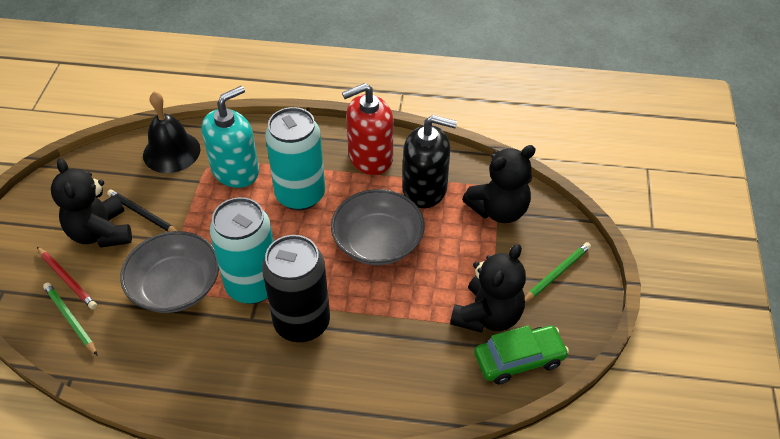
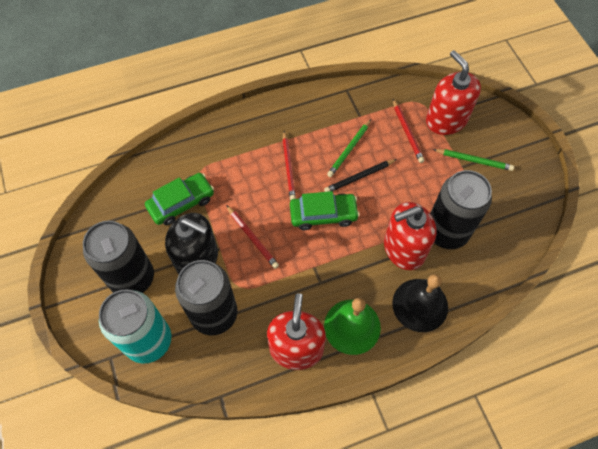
black can: [262,235,330,342] = 1 -> [83,221,154,293] [175,260,237,335] [430,170,492,249] = 3
black teddy bear: [51,158,132,248] [450,244,526,333] [462,145,536,223] = 3 -> none = 0
green bell: none = 0 -> [324,298,381,355] = 1
green car: [474,325,569,385] = 1 -> [145,173,214,225] [290,191,360,230] = 2
grey bowl: [120,231,219,313] [331,189,425,265] = 2 -> none = 0
red pencil: [37,247,97,310] = 1 -> [226,205,279,269] [282,131,296,200] [393,99,425,163] = 3
red soap dispenser: [342,83,393,175] = 1 -> [267,293,326,370] [384,202,436,270] [426,50,481,135] = 3
turquoise can: [210,197,274,304] [265,107,325,210] = 2 -> [99,289,171,364] = 1
turquoise soap dispenser: [202,86,259,188] = 1 -> none = 0

